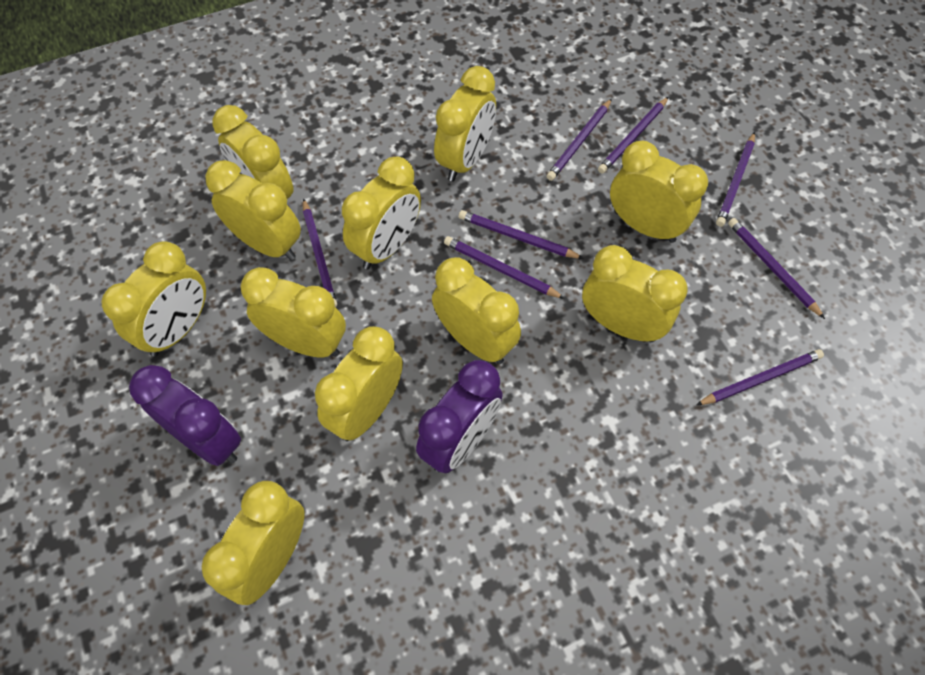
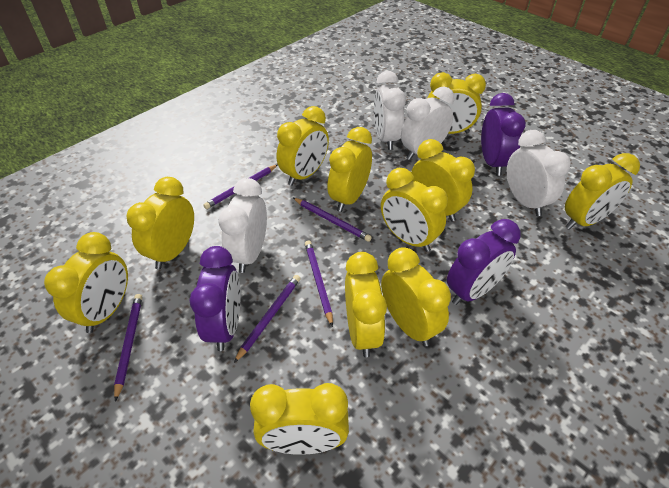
purple clock: [129,365,241,466] [416,360,503,473] = 2 -> [189,246,240,351] [447,219,521,305] [481,93,526,176] = 3
purple pencil: [303,198,337,307] [444,236,565,299] [459,210,584,259] [547,99,612,181] [598,97,668,174] [696,349,824,405] [716,132,755,227] [728,218,825,319] = 8 -> [114,294,142,402] [203,164,278,209] [234,275,301,363] [293,198,372,242] [305,241,333,327] = 5
white clock: none = 0 -> [218,178,267,273] [374,71,406,150] [401,87,454,160] [507,130,571,216] = 4

